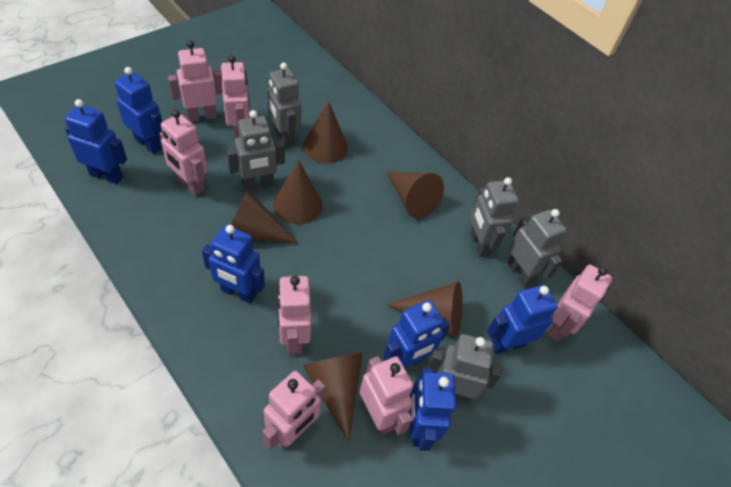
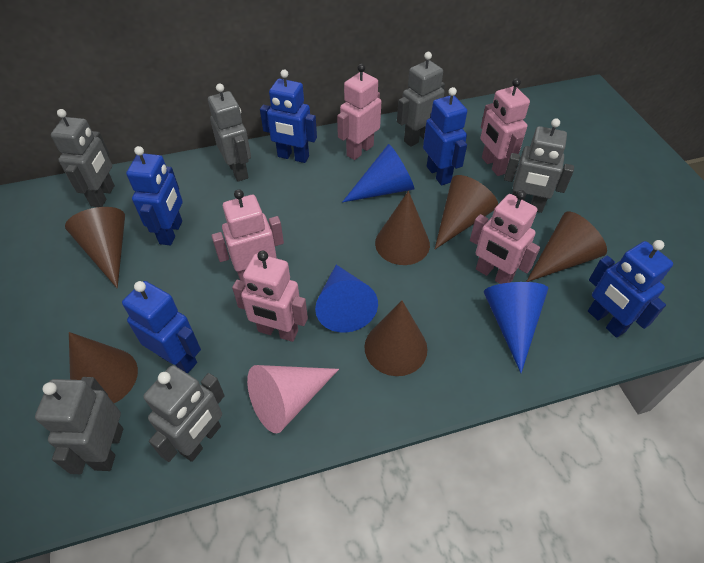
blue cone: none = 0 -> [315,265,378,333] [342,144,414,202] [484,282,548,373] = 3
blue robot: [65,99,127,184] [115,67,162,154] [202,225,265,304] [383,300,450,369] [409,368,456,451] [487,285,558,354] = 6 -> [122,281,201,373] [126,146,183,246] [260,70,317,163] [423,87,467,186] [588,240,673,338] = 5
grey robot: [227,110,285,191] [267,62,301,147] [427,334,503,403] [470,177,519,257] [507,209,567,287] = 5 -> [35,377,123,474] [51,109,115,207] [143,365,225,462] [208,83,251,181] [397,52,445,147] [504,118,574,213] = 6
pink cone: none = 0 -> [247,365,339,433] = 1
pink robot: [160,110,208,196] [168,40,223,122] [221,55,250,140] [262,371,326,449] [278,276,312,355] [360,356,413,436] [547,264,612,342] = 7 -> [211,189,284,281] [232,251,308,342] [337,64,381,160] [470,190,540,284] [480,78,530,176] = 5

